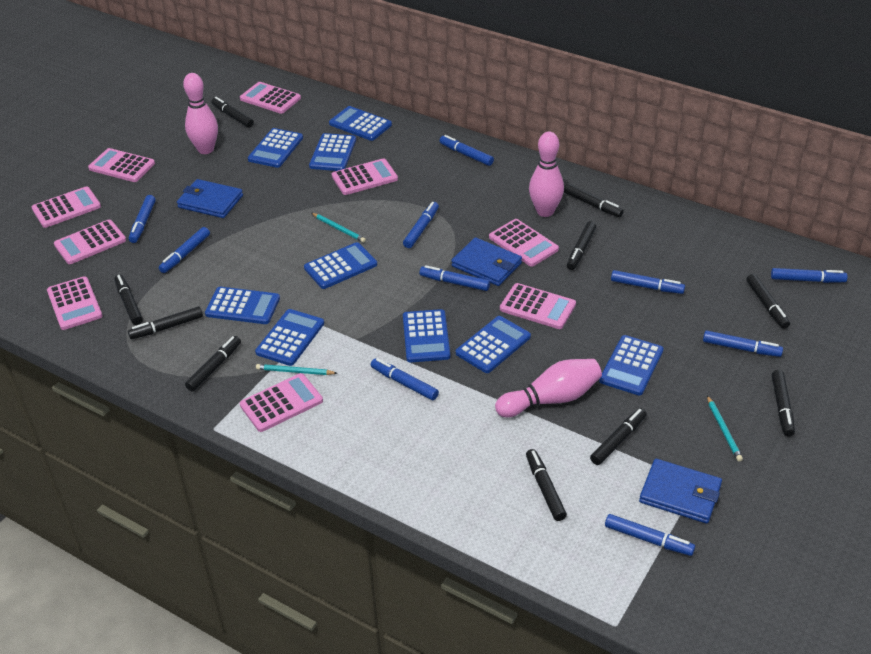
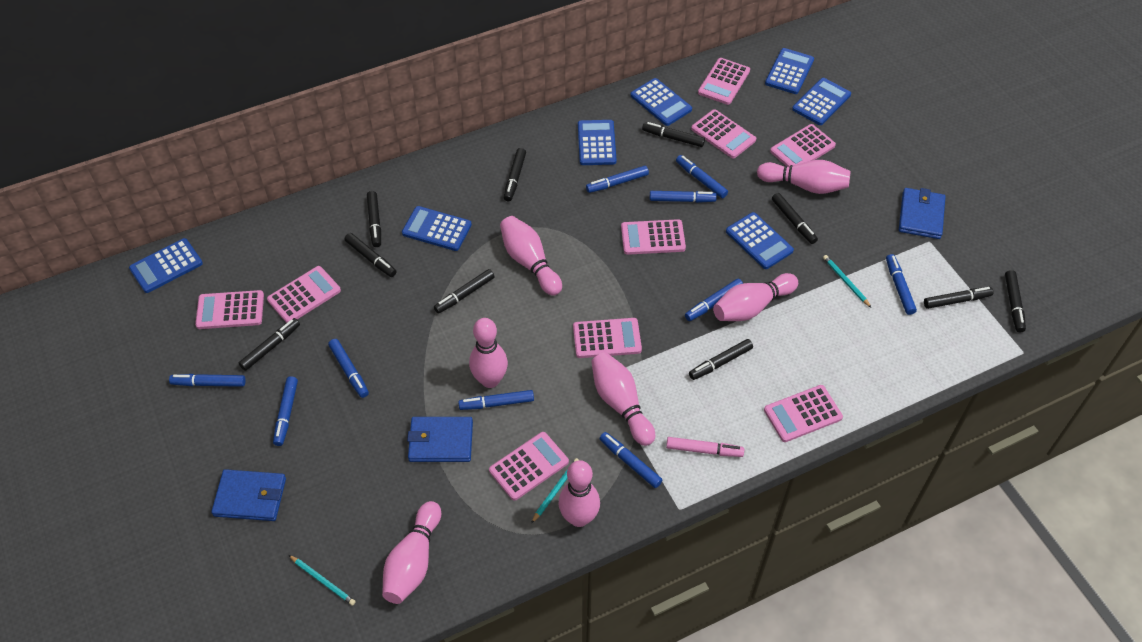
blue calculator: [205,287,280,324] [248,128,303,168] [255,309,324,366] [304,242,377,289] [309,133,356,171] [329,106,392,141] [403,309,450,362] [456,316,531,373] [599,335,664,395] = 9 -> [129,238,203,293] [402,206,472,251] [578,120,617,165] [630,78,692,126] [726,212,794,269] [765,48,814,94] [792,78,851,125] = 7
pink bowling pin: [183,73,218,154] [495,359,602,418] [529,132,564,217] = 3 -> [382,501,441,604] [469,318,508,388] [500,216,562,296] [559,460,600,527] [591,352,655,446] [713,273,798,321] [757,160,851,194] = 7
pink marker: none = 0 -> [666,437,744,457] = 1

